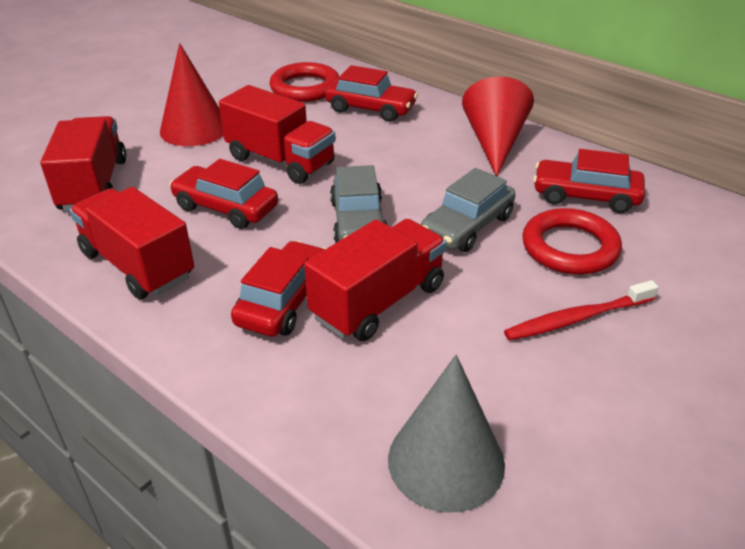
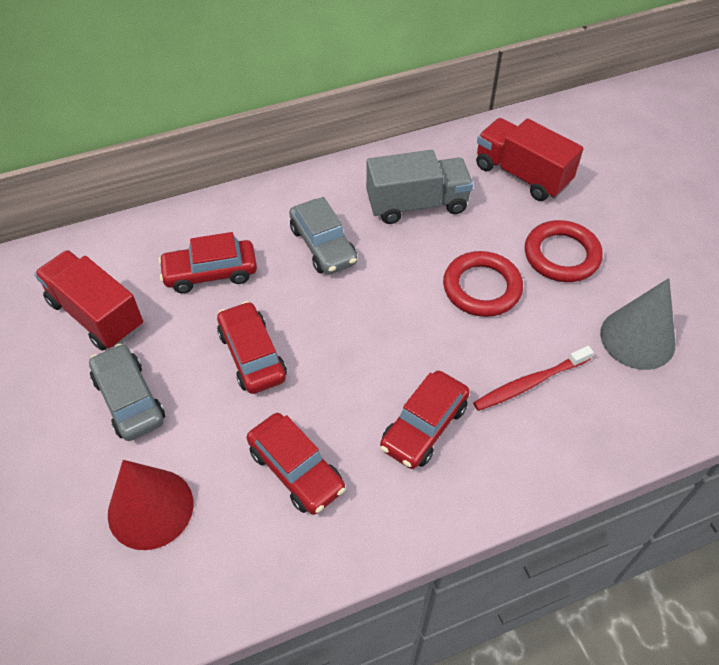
grey truck: none = 0 -> [366,150,473,224] = 1
red cone: [160,43,224,146] [462,76,534,176] = 2 -> [108,460,193,550] = 1
red truck: [40,116,126,211] [69,187,194,299] [219,85,336,184] [304,219,446,341] = 4 -> [34,250,143,351] [476,118,584,201] = 2

